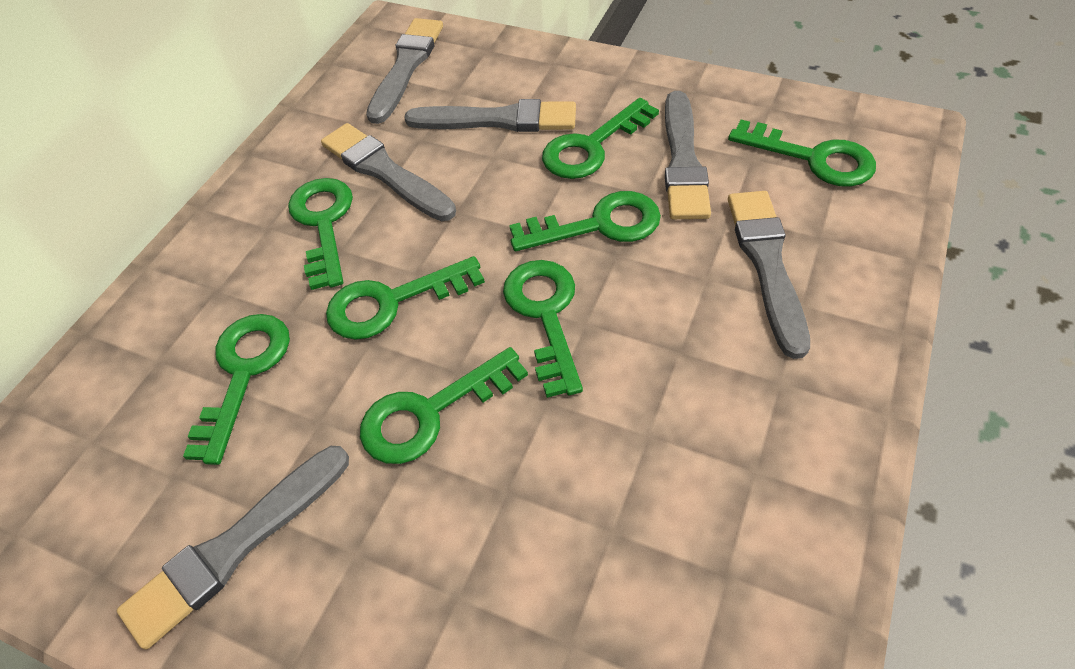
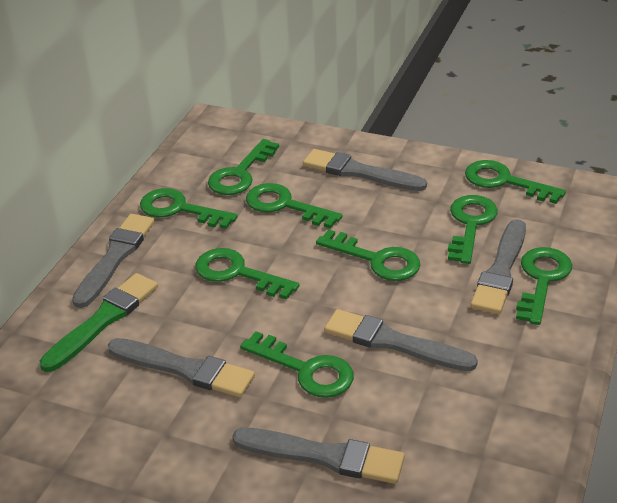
green brush: none = 0 -> [40,273,158,372] = 1
green key: [183,314,290,465] [288,178,353,290] [326,256,485,340] [360,347,528,464] [503,260,583,398] [509,191,661,251] [542,98,659,179] [728,120,876,187] = 8 -> [140,188,238,229] [195,248,299,300] [208,139,279,195] [240,331,354,398] [246,183,342,228] [316,229,420,281] [448,195,498,264] [465,160,566,204] [516,247,572,325] = 9

